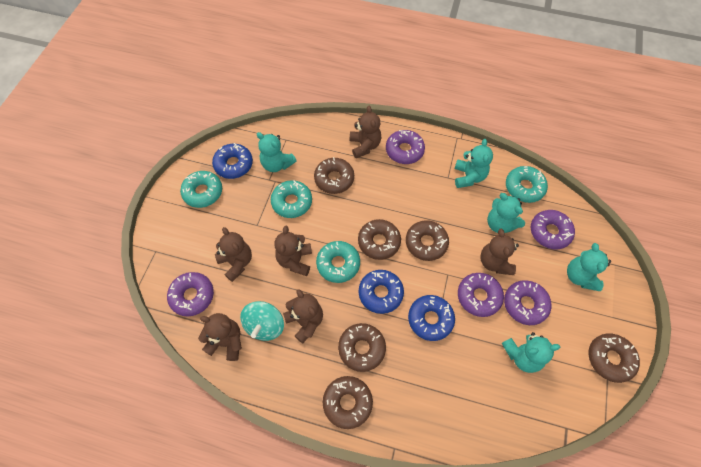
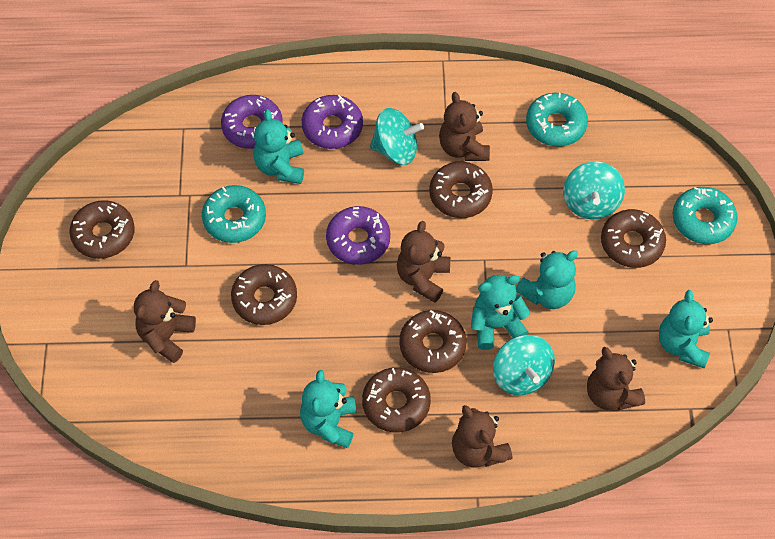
blue donut: [212,143,253,179] [359,270,404,314] [408,295,455,341] = 3 -> none = 0
brown teddy bear: [198,313,242,361] [215,227,252,282] [275,225,312,276] [283,289,323,343] [350,106,381,158] [480,229,519,275] = 6 -> [134,280,196,363] [397,221,450,303] [439,92,490,161] [452,405,513,468] [587,347,645,410] = 5
purple donut: [167,272,214,316] [386,130,425,164] [458,273,504,317] [504,280,551,325] [531,210,575,249] = 5 -> [221,95,283,149] [302,95,363,149] [326,206,390,265] = 3
turquoise donut: [180,171,222,208] [271,180,312,218] [316,241,360,283] [506,166,548,203] = 4 -> [202,185,266,243] [526,93,588,147] [672,187,738,244] = 3
turquoise spinning top: [240,301,284,341] = 1 -> [370,108,424,165] [493,335,555,395] [563,161,625,220] = 3

